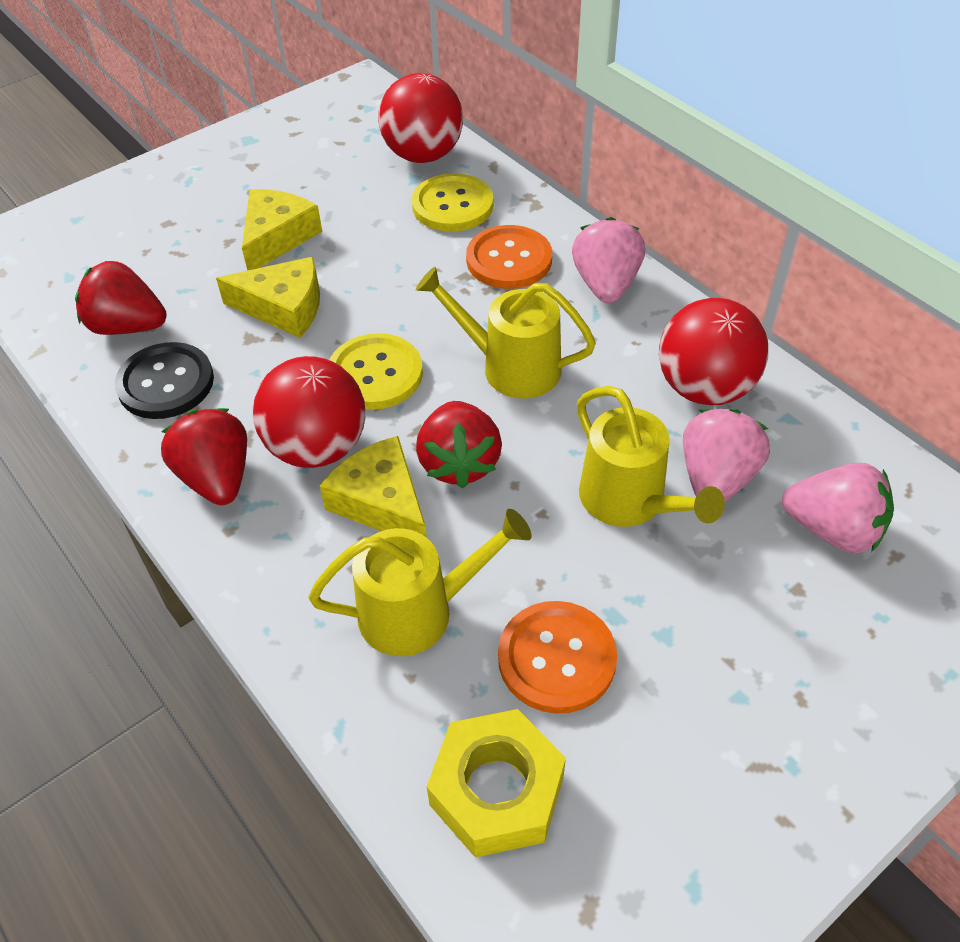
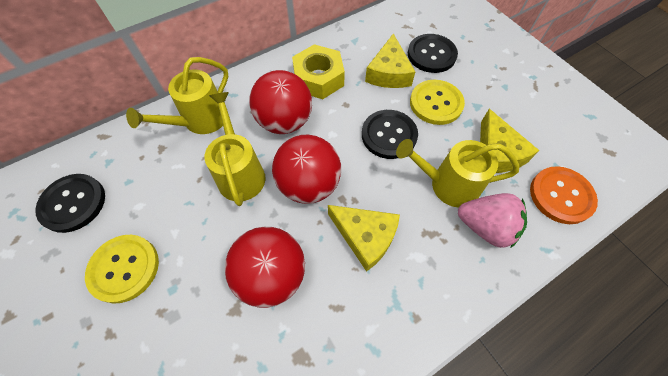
black button: [115,342,214,419] = 1 -> [35,174,105,233] [362,110,418,159] [408,34,458,73] = 3
orange button: [466,225,552,289] [498,601,617,714] = 2 -> [530,166,598,224] = 1
pink strawberry: [572,217,645,303] [683,409,770,501] [782,463,894,553] = 3 -> [458,193,527,248] = 1
red strawberry: [75,261,167,335] [161,408,247,505] [416,401,502,488] = 3 -> none = 0

